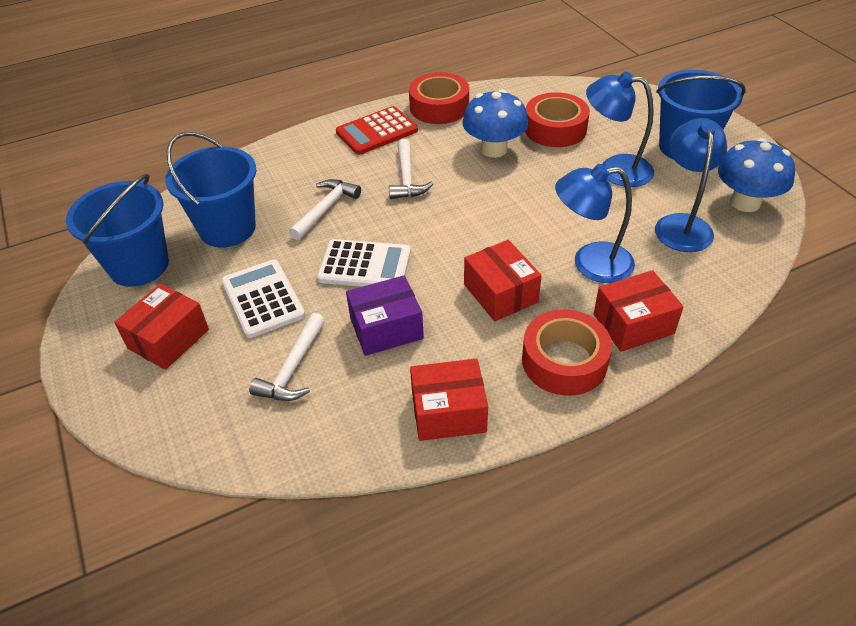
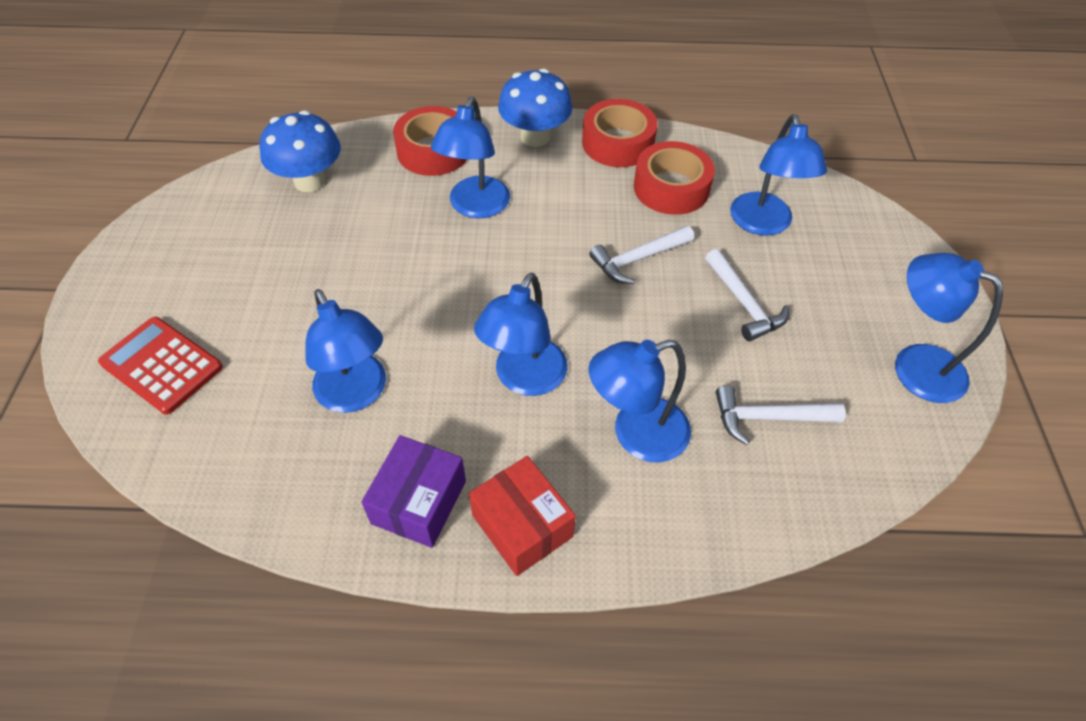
blue bucket: [66,174,169,287] [165,132,256,248] [656,70,746,160] = 3 -> none = 0
blue lamp: [555,164,635,283] [586,72,654,187] [655,118,727,252] = 3 -> [305,289,386,413] [431,97,510,218] [474,273,568,396] [589,340,691,462] [730,114,827,236] [895,253,1003,403] = 6
red box: [114,284,209,370] [410,358,488,441] [464,240,542,321] [594,270,684,352] = 4 -> [469,456,576,576] = 1
white calculator: [221,259,305,338] [317,239,411,287] = 2 -> none = 0

